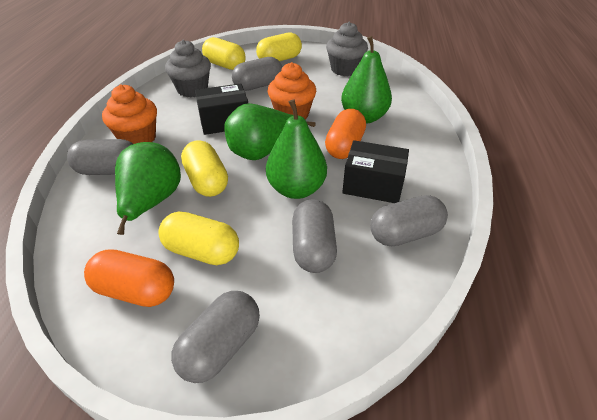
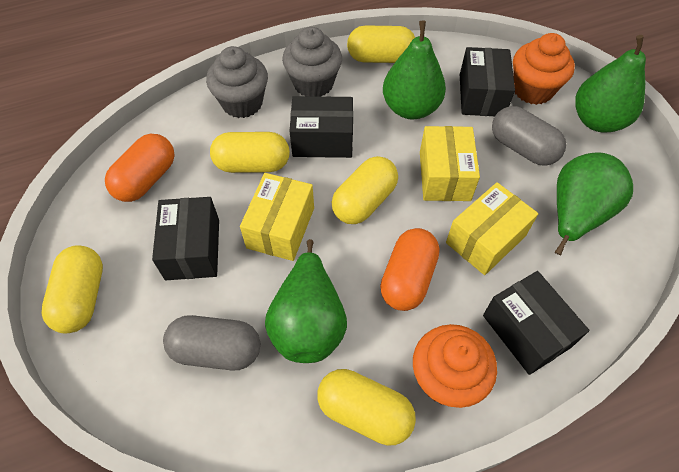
black box: [195,84,248,135] [342,140,409,203] = 2 -> [152,197,219,280] [290,96,353,158] [460,47,515,116] [483,271,589,375] = 4
grey capsule: [67,139,133,175] [171,291,260,383] [232,57,282,91] [292,199,337,273] [370,195,448,246] = 5 -> [163,315,260,370] [492,106,566,166] = 2
yellow box: none = 0 -> [240,173,314,261] [420,126,480,201] [446,182,539,275] = 3
yellow capsule: [158,211,239,265] [181,140,228,197] [202,37,246,70] [256,32,302,61] = 4 -> [41,245,103,333] [210,132,290,173] [317,369,416,445] [332,156,398,224] [347,25,415,63] = 5

